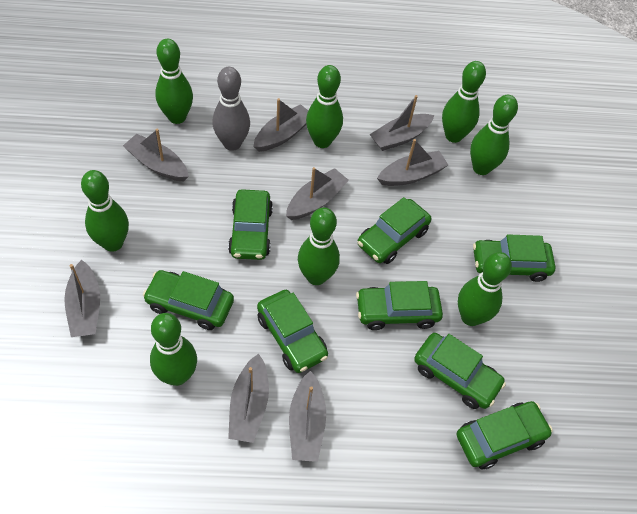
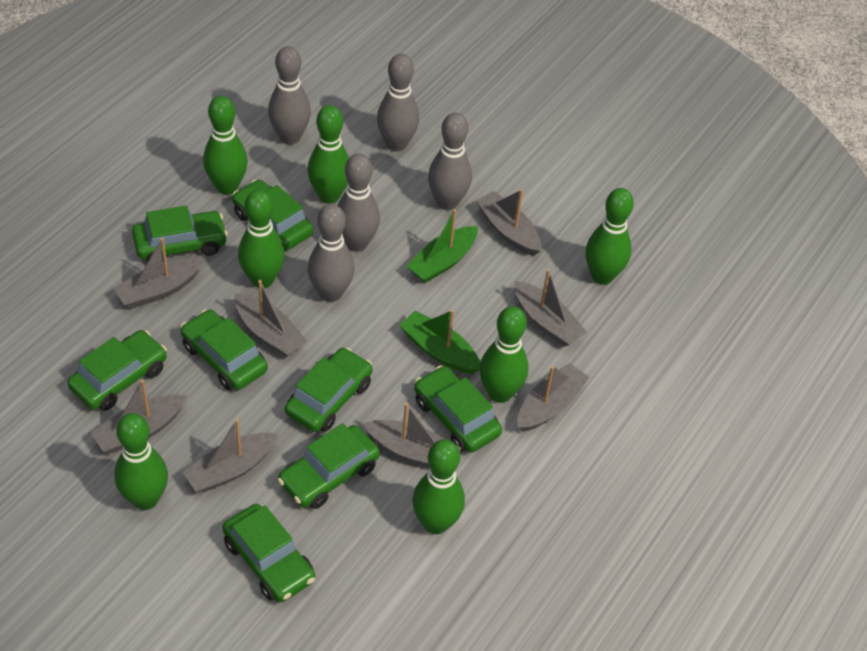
green boat: none = 0 -> [399,310,480,374] [407,209,478,283] = 2
green bowling pin: [81,170,129,252] [150,313,197,386] [155,39,193,124] [298,207,340,285] [306,65,343,148] [442,61,486,143] [458,252,512,326] [470,95,518,175] = 8 -> [114,413,168,510] [203,96,248,195] [238,190,285,288] [307,105,349,203] [412,439,465,534] [480,306,529,403] [586,188,634,285] = 7
grey bowling pin: [212,67,250,151] = 1 -> [268,46,311,145] [308,204,354,302] [338,153,380,252] [377,54,419,151] [428,112,472,210] = 5

